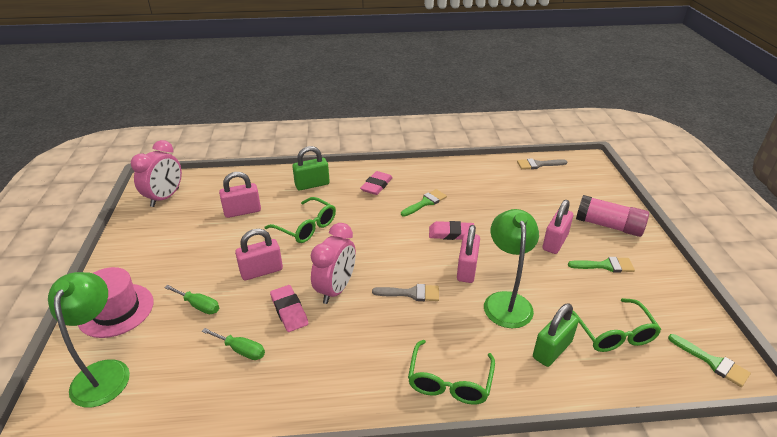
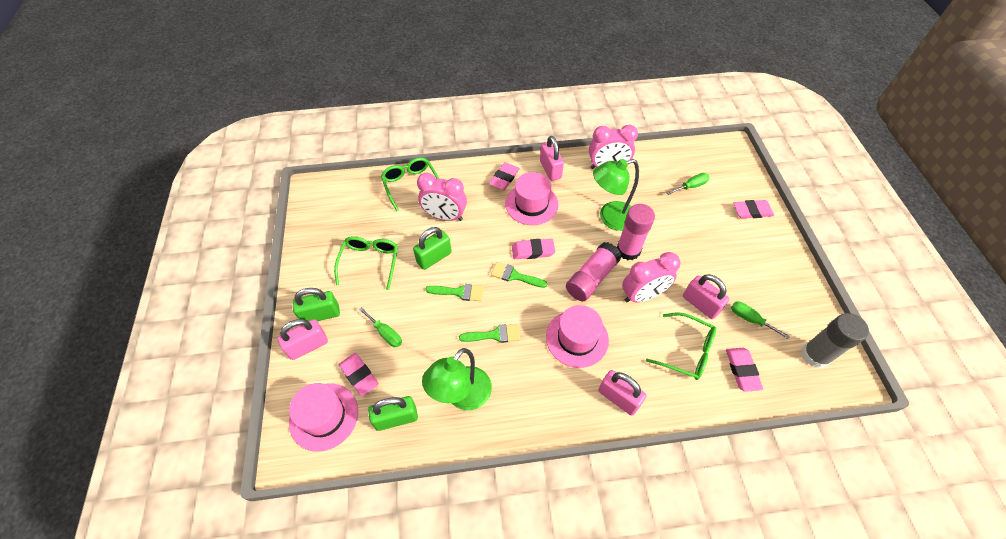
green padlock: [292,146,330,190] [533,303,579,367] = 2 -> [292,288,340,321] [368,396,418,431] [413,227,452,270] = 3
green screwdriver: [164,285,219,314] [202,328,265,360] = 2 -> [359,307,402,347] [666,173,710,195] [731,301,790,339] = 3
grey brush: [372,284,439,301] [517,158,567,169] = 2 -> none = 0
grey glue stick: none = 0 -> [801,313,869,368] = 1
pink clock: [131,140,182,207] [311,223,356,304] = 2 -> [417,173,467,221] [589,125,638,169] [622,252,681,302] = 3
pink eraser: [270,285,308,332] [360,171,393,195] [429,221,474,240] = 3 -> [339,353,379,397] [489,162,520,190] [512,239,555,259] [726,348,763,392] [733,200,774,218] = 5
pink glue stick: [576,195,649,237] = 1 -> [566,242,622,301] [617,204,655,260] = 2
pink hat: [78,267,154,338] = 1 -> [289,383,358,452] [505,172,559,225] [546,305,609,368] = 3

